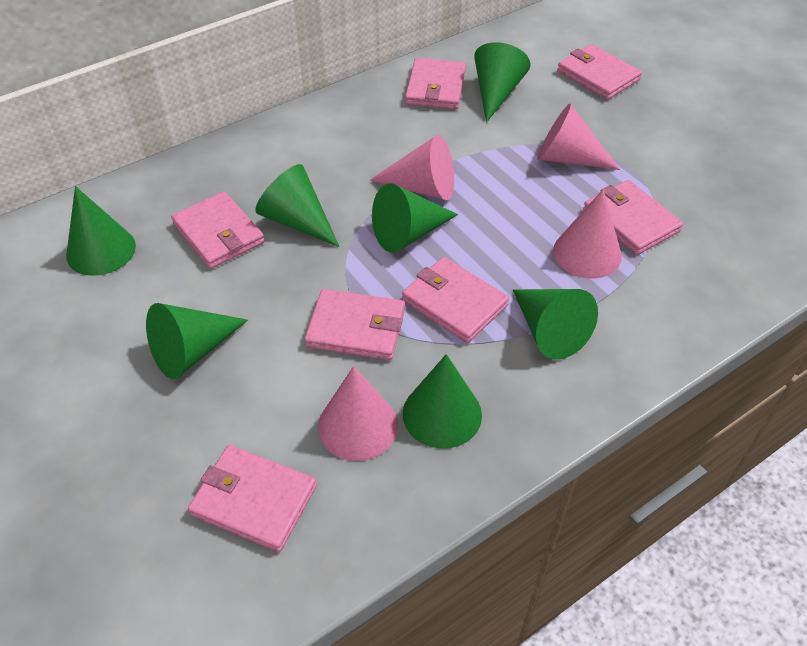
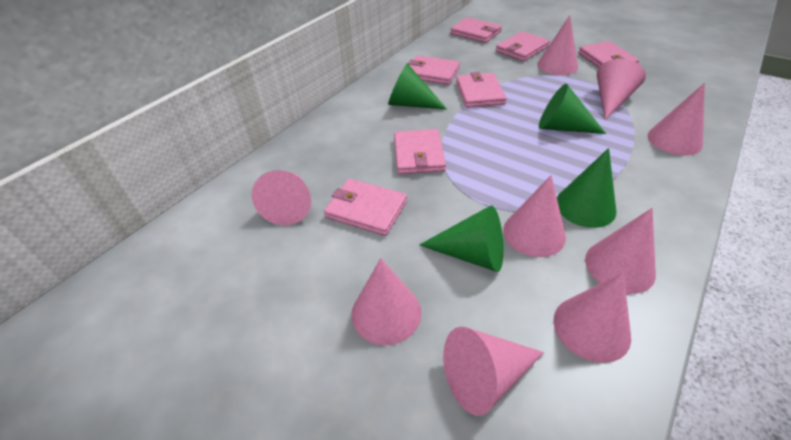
green cone: [66,186,136,276] [146,303,248,379] [255,164,339,247] [372,183,458,253] [403,354,482,449] [474,42,531,122] [513,289,598,359] = 7 -> [388,63,447,109] [419,205,504,272] [539,84,606,134] [557,148,616,228] = 4
pink cone: [318,366,398,461] [370,135,454,200] [537,103,620,170] [553,189,622,279] = 4 -> [252,170,311,225] [352,258,421,345] [443,327,544,416] [503,175,566,257] [537,15,578,75] [553,273,631,363] [585,208,656,294] [597,59,646,120] [648,83,705,155] = 9

